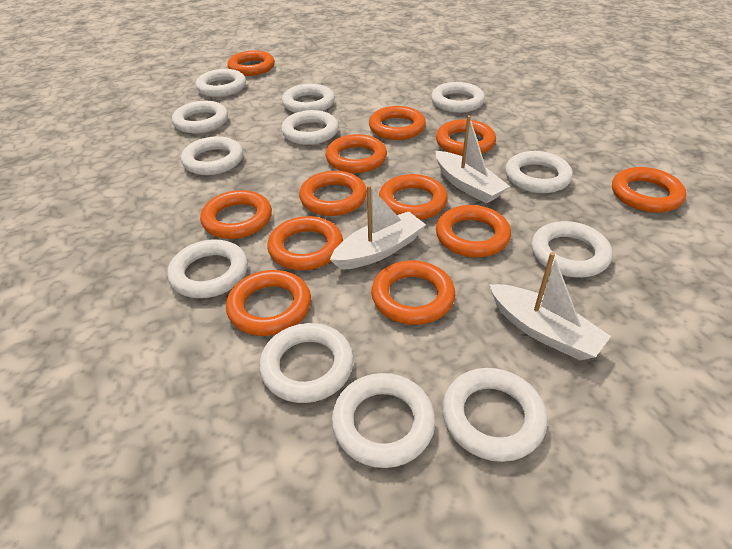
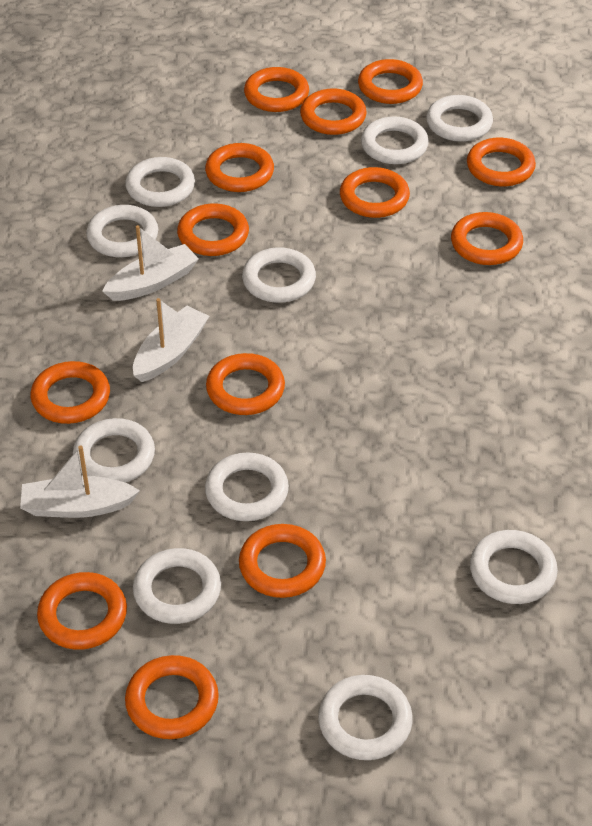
orange ring: [200,190,272,239] [226,270,311,336] [227,50,275,76] [267,216,343,270] [299,171,367,216] [325,134,387,173] [369,106,426,140] [371,260,455,325] [379,174,448,220] [436,119,496,156] [436,205,511,257] [612,167,686,213] = 12 -> [30,361,110,424] [37,572,127,650] [125,655,219,739] [177,203,249,256] [205,143,274,192] [206,353,285,415] [239,524,326,598] [244,67,309,112] [300,88,367,135] [340,167,410,218] [358,59,423,104] [451,212,523,265] [467,138,536,187] = 13
white ring: [167,239,248,298] [172,101,228,133] [181,136,243,175] [196,69,246,97] [259,323,354,403] [281,110,339,145] [282,84,335,113] [332,373,435,468] [431,82,485,113] [442,368,547,462] [505,151,573,193] [531,221,613,278] = 12 -> [73,418,155,483] [86,205,158,257] [125,157,195,207] [133,548,221,624] [205,452,289,521] [242,247,316,303] [318,675,413,760] [361,116,429,164] [426,95,493,142] [470,530,558,604] = 10

